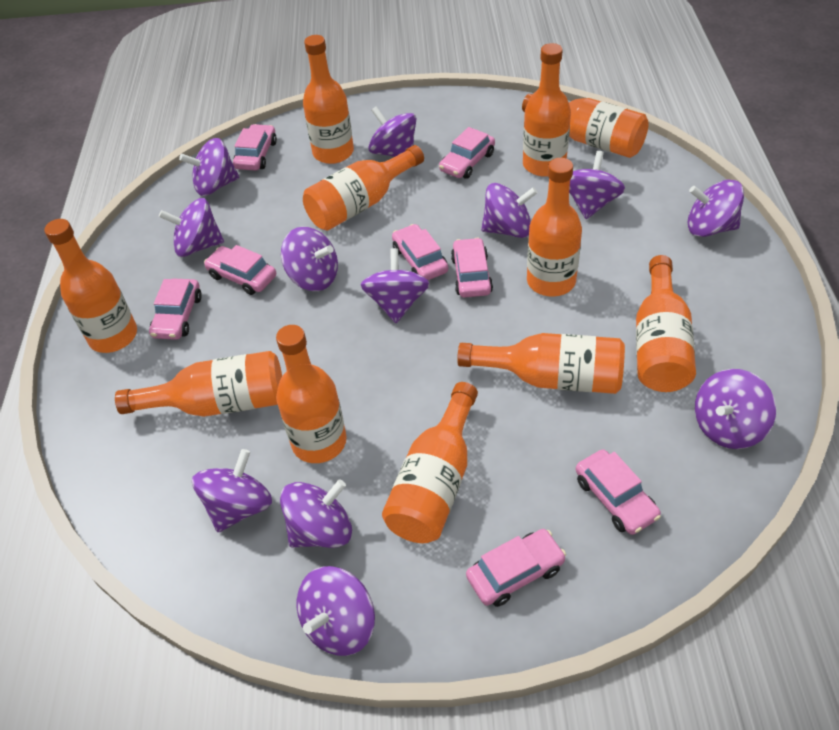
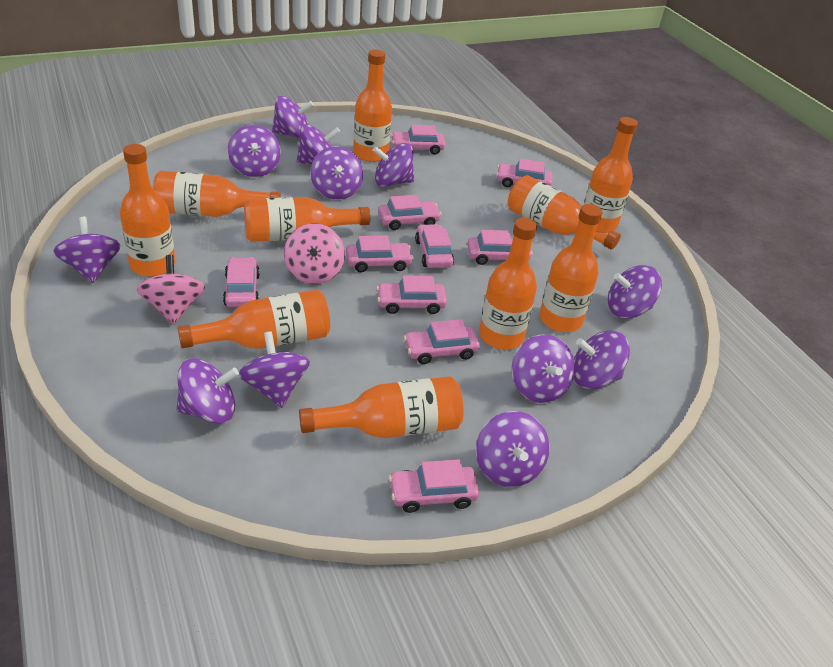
orange bottle: [44,219,137,353] [115,351,282,417] [276,325,347,463] [303,35,354,164] [303,145,424,231] [382,382,478,543] [457,333,625,394] [522,94,649,158] [523,43,571,177] [527,158,582,297] [636,255,696,392] = 11 -> [120,144,175,277] [153,171,281,217] [178,290,330,349] [244,197,371,242] [299,376,464,438] [353,50,392,162] [479,218,537,350] [508,175,621,250] [539,204,602,332] [584,117,638,230] = 10
pink car: [149,278,202,340] [204,245,276,295] [233,124,277,171] [392,224,448,280] [439,127,495,179] [451,238,493,298] [466,529,566,607] [575,449,661,535] = 8 -> [223,258,260,307] [346,235,414,272] [376,275,447,314] [378,195,442,230] [389,460,479,513] [391,125,446,155] [404,319,480,364] [415,224,454,268] [467,230,533,265] [497,159,552,187] = 10
pink spinning top: none = 0 -> [137,255,205,325] [284,223,345,284] = 2

